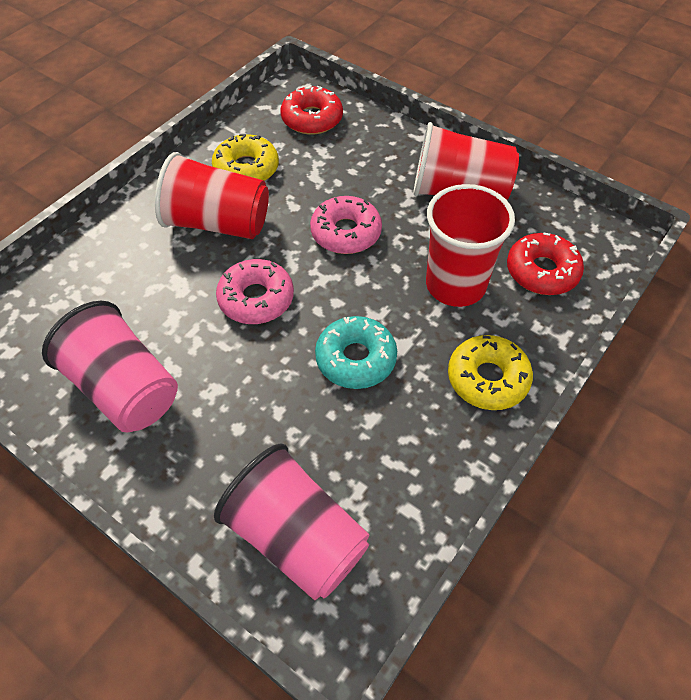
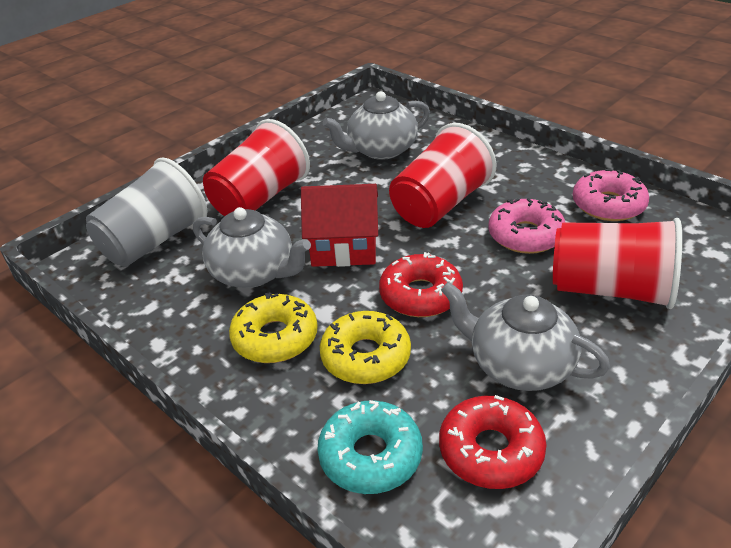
grey cup: none = 0 -> [86,157,207,267] = 1
grey teapot: none = 0 -> [193,207,311,288] [323,91,430,160] [441,282,610,391] = 3
pink cup: [42,301,178,432] [214,444,369,600] = 2 -> none = 0
red house: none = 0 -> [301,184,378,267] = 1

